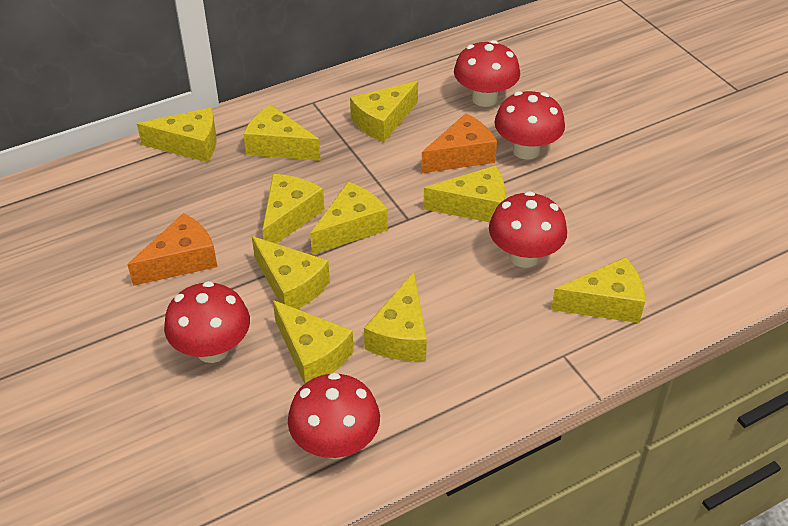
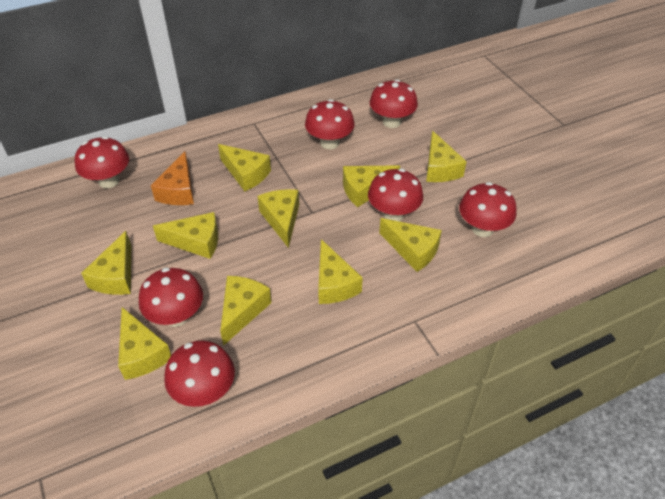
orange cheese: [127,213,217,286] [421,113,497,173] = 2 -> [151,152,194,205] = 1
red mushroom: [164,281,250,363] [288,373,380,459] [454,40,520,107] [489,191,567,268] [494,91,565,160] = 5 -> [75,136,129,188] [139,267,203,327] [164,340,235,407] [305,99,355,149] [368,169,423,221] [370,79,418,128] [459,182,517,237] = 7

